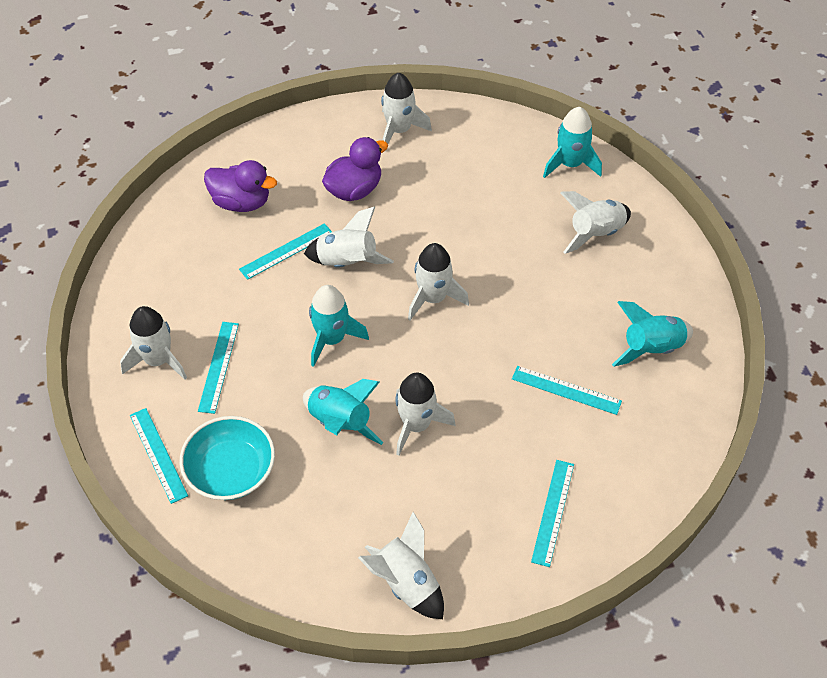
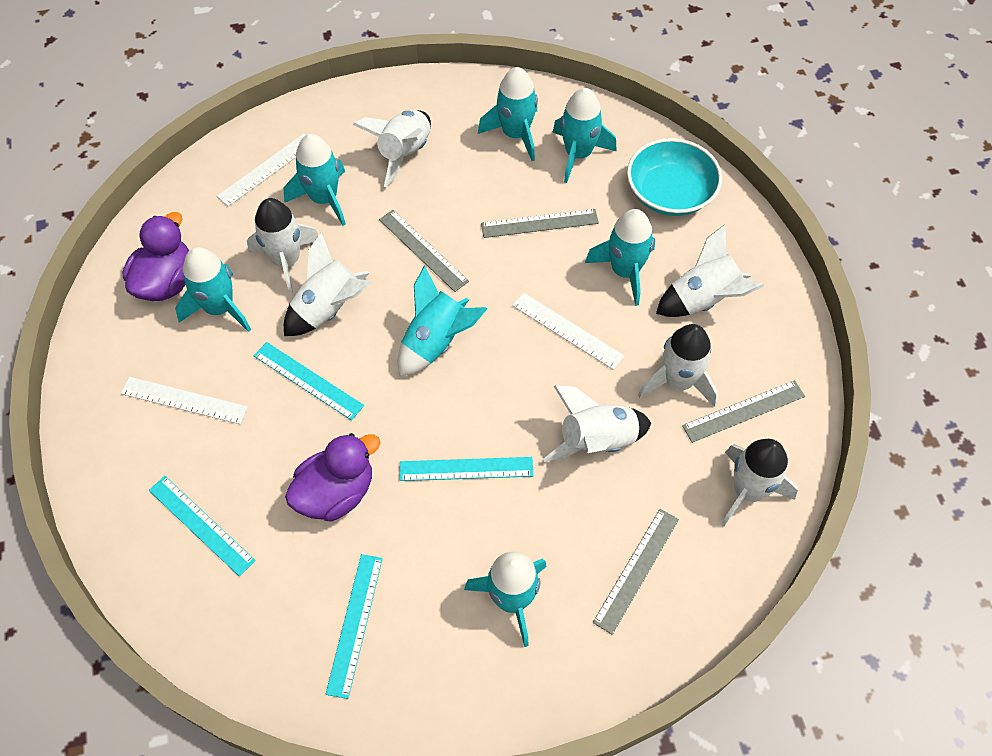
grey ruler: none = 0 -> [379,210,469,292] [481,209,599,238] [593,509,679,635] [682,380,805,443] = 4
turquoise rocket: [303,379,384,445] [309,285,369,367] [543,107,602,178] [612,301,693,367] = 4 -> [175,247,251,332] [284,134,346,226] [398,265,487,377] [464,552,547,647] [478,67,538,161] [553,88,617,183] [585,209,655,306] = 7
turquoise ruler: [130,408,188,504] [198,322,239,414] [239,223,332,280] [512,366,622,415] [531,460,574,567] = 5 -> [149,476,256,576] [254,342,364,420] [326,554,383,699] [400,457,534,481] = 4
white ruler: none = 0 -> [121,377,248,424] [217,134,305,206] [512,293,624,370] = 3

